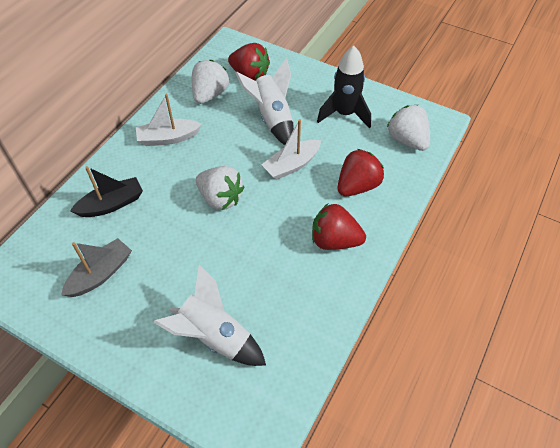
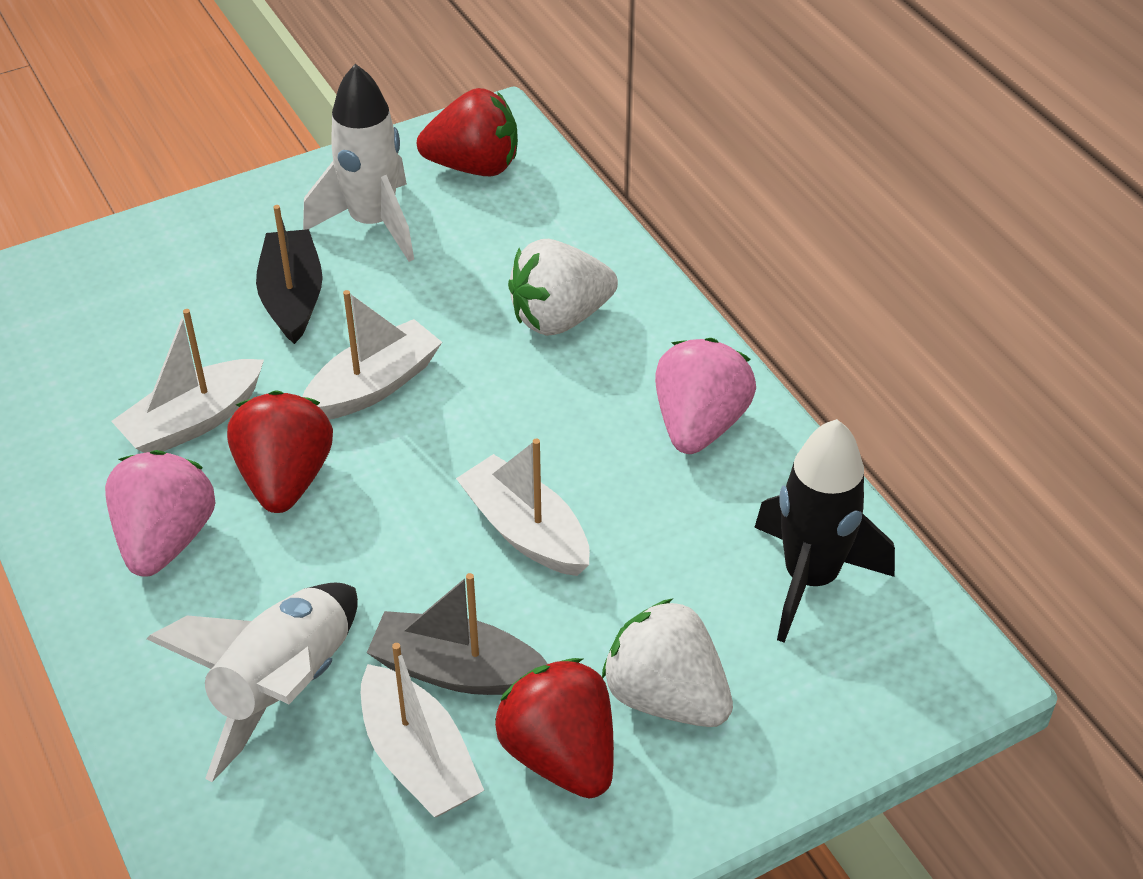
pink strawberry: none = 0 -> [105,450,216,577] [655,338,756,454] = 2
white boat: [136,94,202,146] [261,119,321,180] = 2 -> [111,309,264,453] [302,290,442,420] [361,643,484,817] [456,438,590,576] = 4
white strawberry: [192,60,229,104] [196,166,244,210] [387,105,430,151] = 3 -> [508,239,618,336] [602,598,733,727] = 2

